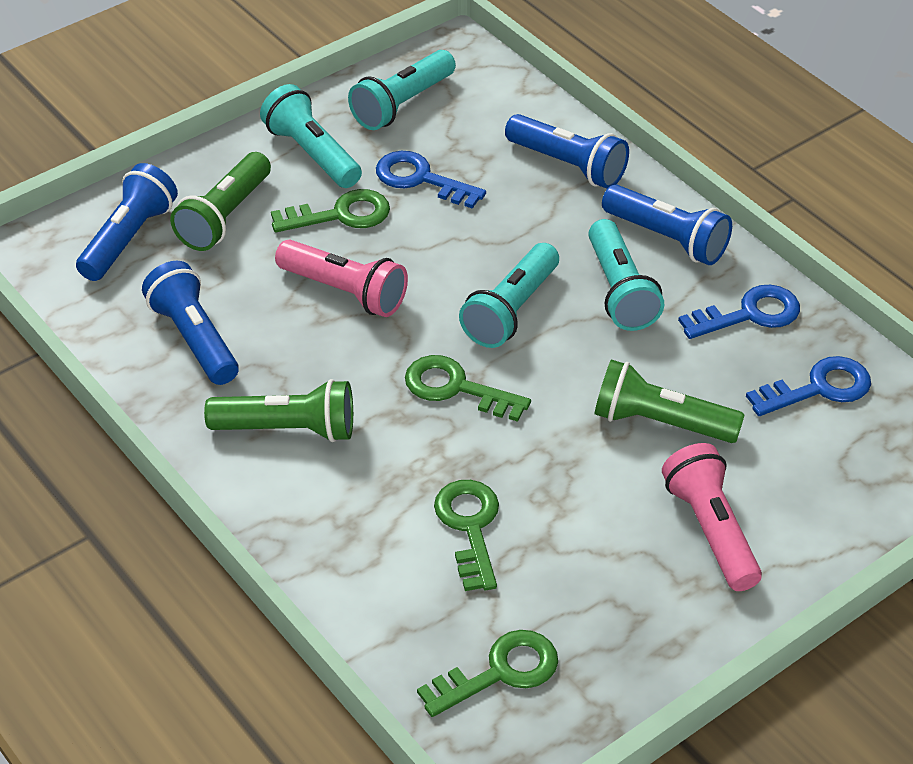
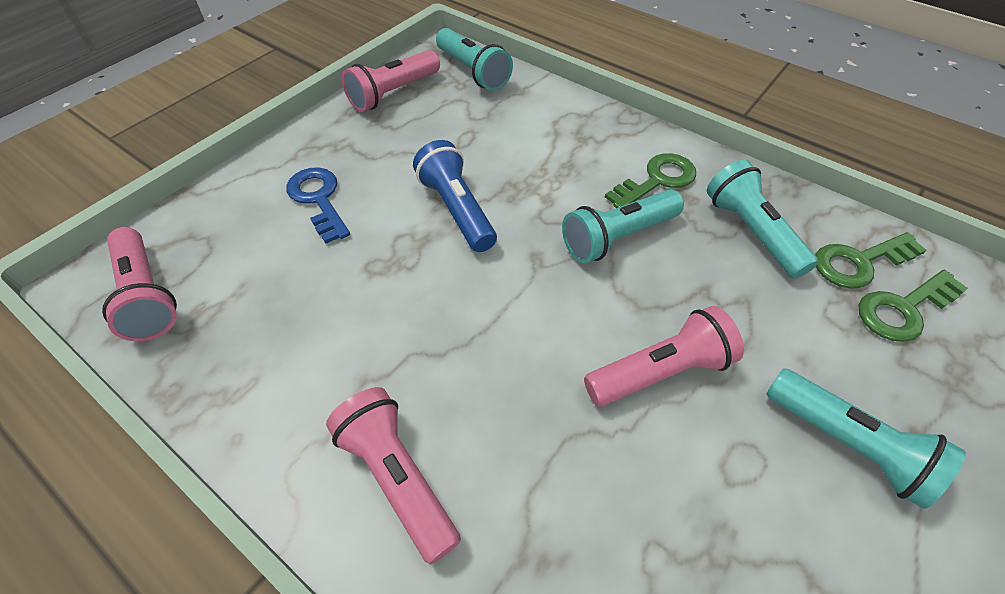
blue flashlight: [76,163,178,281] [142,261,239,385] [505,114,629,189] [602,185,732,265] = 4 -> [413,140,497,252] = 1
blue key: [376,151,486,209] [678,285,800,339] [746,356,871,416] = 3 -> [286,167,350,244] = 1
green flashlight: [170,152,271,251] [204,379,353,442] [594,359,744,443] = 3 -> none = 0
green key: [271,189,390,232] [405,355,531,422] [417,630,558,717] [434,480,499,591] = 4 -> [605,153,696,208] [815,232,927,289] [859,270,968,342] = 3
pink flashlight: [275,239,408,317] [662,443,762,591] = 2 -> [102,227,177,341] [326,387,461,564] [342,50,440,112] [584,306,744,407] = 4

